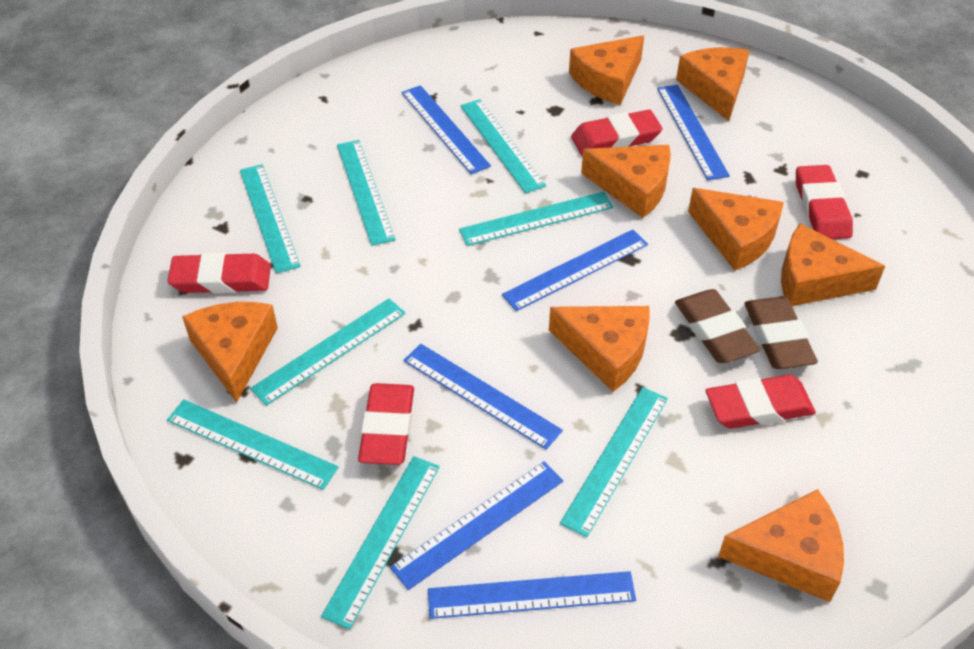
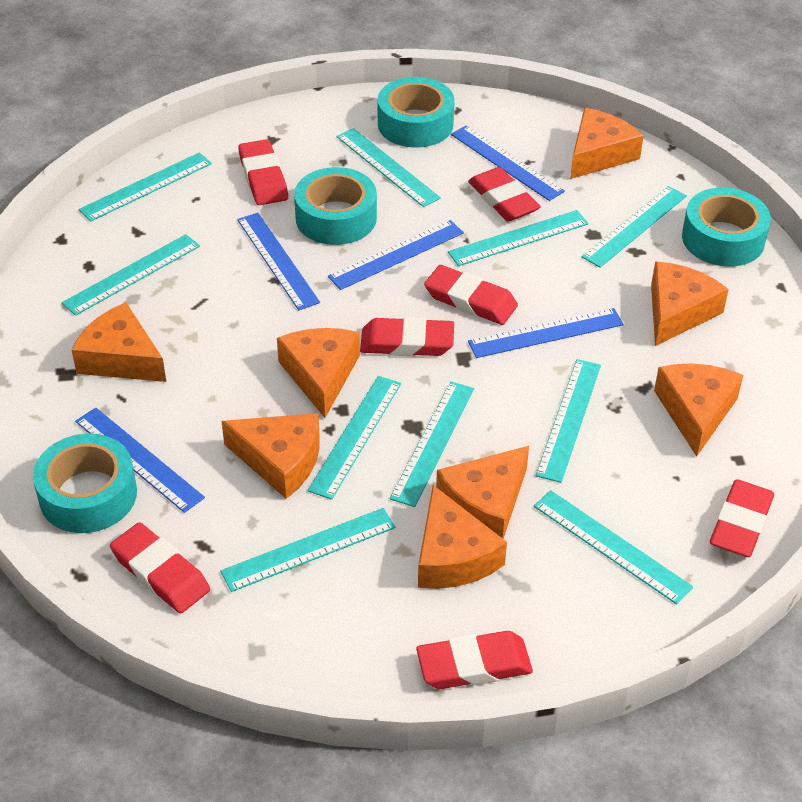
blue ruler: [390,461,563,590] [402,85,491,174] [403,344,563,450] [428,571,636,619] [502,229,648,311] [657,85,730,180] = 6 -> [75,407,205,513] [237,213,320,310] [328,220,464,290] [451,125,565,201] [468,308,624,358] = 5
brown eraser: [675,289,760,363] [745,296,818,369] = 2 -> none = 0
red eraser: [167,252,271,294] [358,383,414,465] [571,110,663,156] [706,375,816,429] [796,165,853,239] = 5 -> [110,522,210,613] [238,139,288,205] [360,317,454,356] [416,631,533,689] [424,265,518,325] [468,167,541,221] [710,479,774,557] = 7
turquoise ruler: [167,400,339,490] [240,164,301,273] [250,298,406,406] [321,456,440,629] [337,140,396,246] [459,192,613,246] [461,99,546,193] [560,387,668,537] = 8 -> [62,234,200,316] [79,153,212,222] [220,508,396,592] [308,376,401,500] [337,128,441,207] [390,381,474,507] [448,210,588,266] [534,490,693,604] [536,359,601,483] [582,186,687,268] = 10
turquoise tape: none = 0 -> [33,433,137,533] [294,167,377,245] [378,77,455,148] [682,188,771,267] = 4

